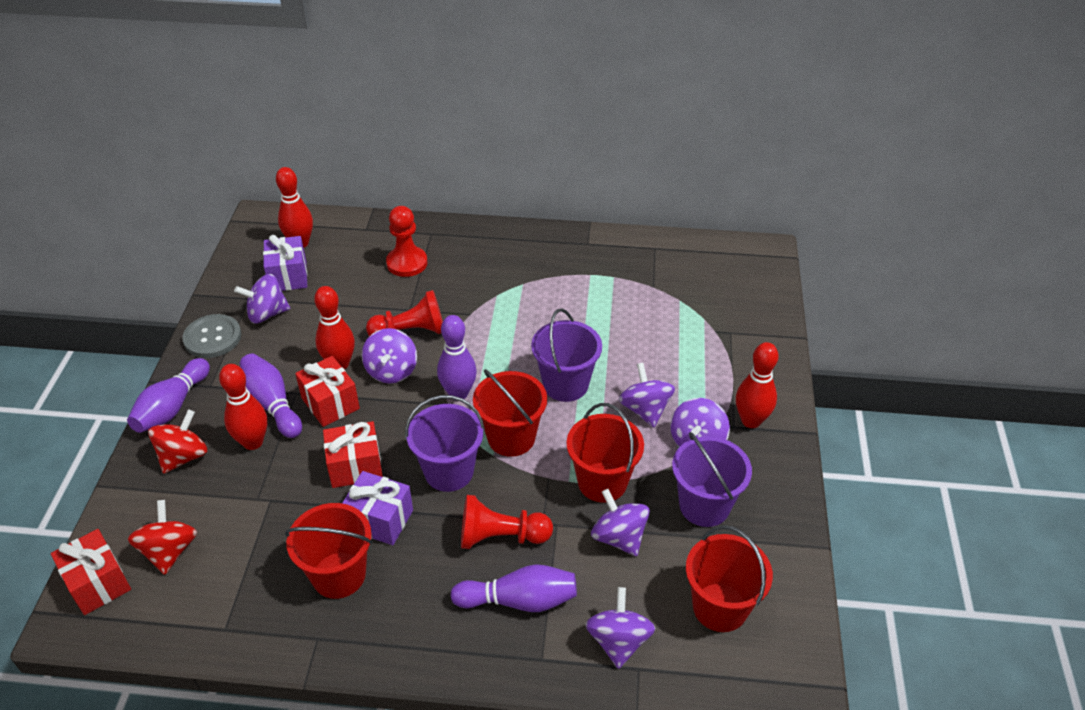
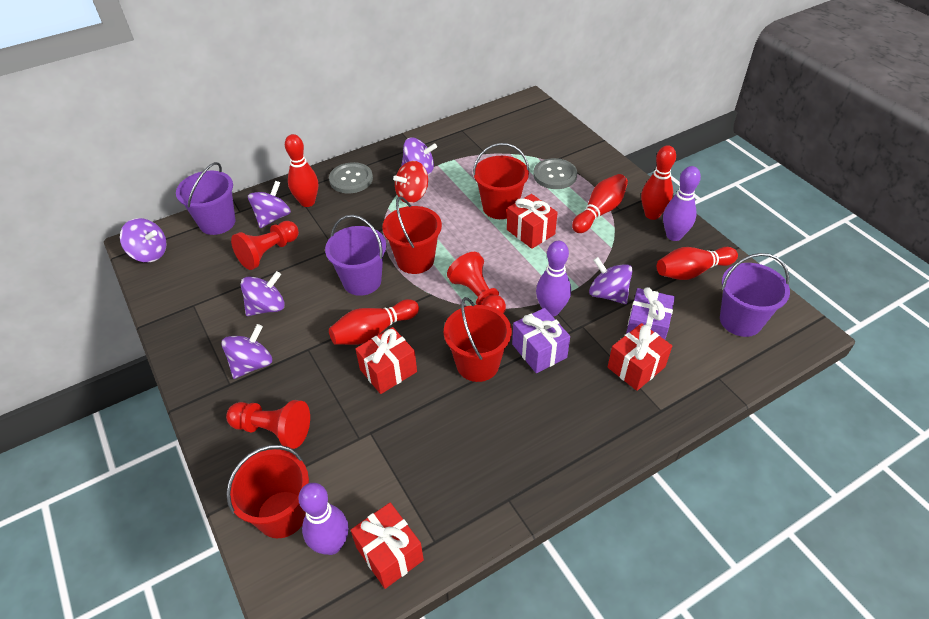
grey button: [182,314,241,358] = 1 -> [329,162,373,193] [533,158,577,189] = 2
purple bowling pin: [127,358,210,433] [240,354,302,438] [437,315,477,399] [450,564,577,612] = 4 -> [298,483,348,555] [536,241,571,317] [663,166,701,241] = 3
red bowling pin: [219,364,267,450] [276,167,313,248] [314,286,355,369] [736,342,778,428] = 4 -> [285,134,318,207] [329,299,419,345] [572,174,628,233] [641,145,676,220] [657,247,738,280] = 5
red gift: [51,529,131,615] [295,356,360,427] [323,421,383,488] = 3 -> [351,503,424,589] [355,327,417,394] [507,194,558,249] [608,323,672,391] = 4
red spinning top: [128,500,197,575] [148,410,207,474] = 2 -> [393,161,428,203] = 1

